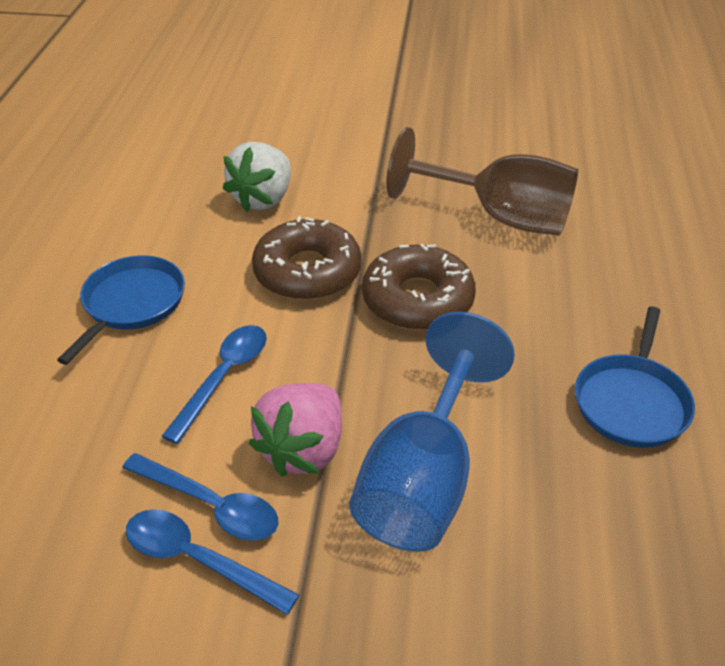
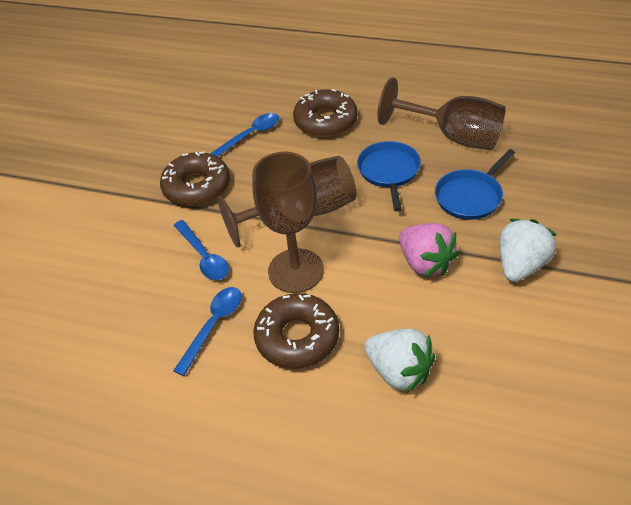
blue goblet: [349,311,515,552] = 1 -> none = 0
brown donut: [252,216,362,300] [362,244,476,331] = 2 -> [160,151,230,206] [253,293,339,369] [293,89,358,137] = 3
brown goblet: [386,127,578,236] = 1 -> [217,156,357,248] [252,152,324,293] [377,77,505,150] = 3
white strawberry: [223,142,291,212] = 1 -> [364,329,435,394] [499,219,557,282] = 2

